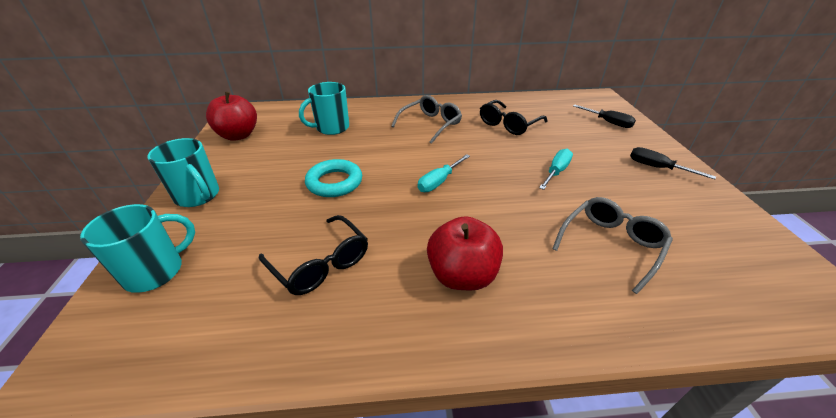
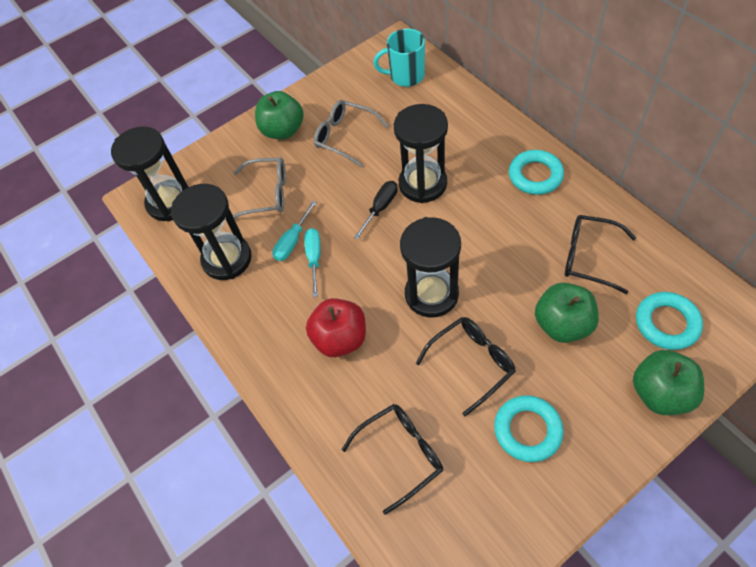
black glasses: [259,215,368,295] [480,100,548,135] = 2 -> [342,404,443,515] [416,317,516,416] [565,215,636,294] = 3
black hourglass: none = 0 -> [111,126,189,222] [171,184,252,280] [394,104,448,203] [400,217,461,318] = 4
black screwdriver: [573,105,636,128] [630,147,716,179] = 2 -> [354,181,398,239] = 1
green apple: none = 0 -> [255,91,304,139] [535,283,599,343] [633,350,704,415] = 3
red apple: [206,92,257,141] [427,216,503,290] = 2 -> [306,298,366,357] = 1
turquoise mug: [80,204,195,293] [147,138,219,207] [299,82,349,135] = 3 -> [373,28,425,87] = 1
turquoise ring: [305,159,362,197] = 1 -> [494,395,564,462] [509,150,564,195] [636,292,703,350] = 3

